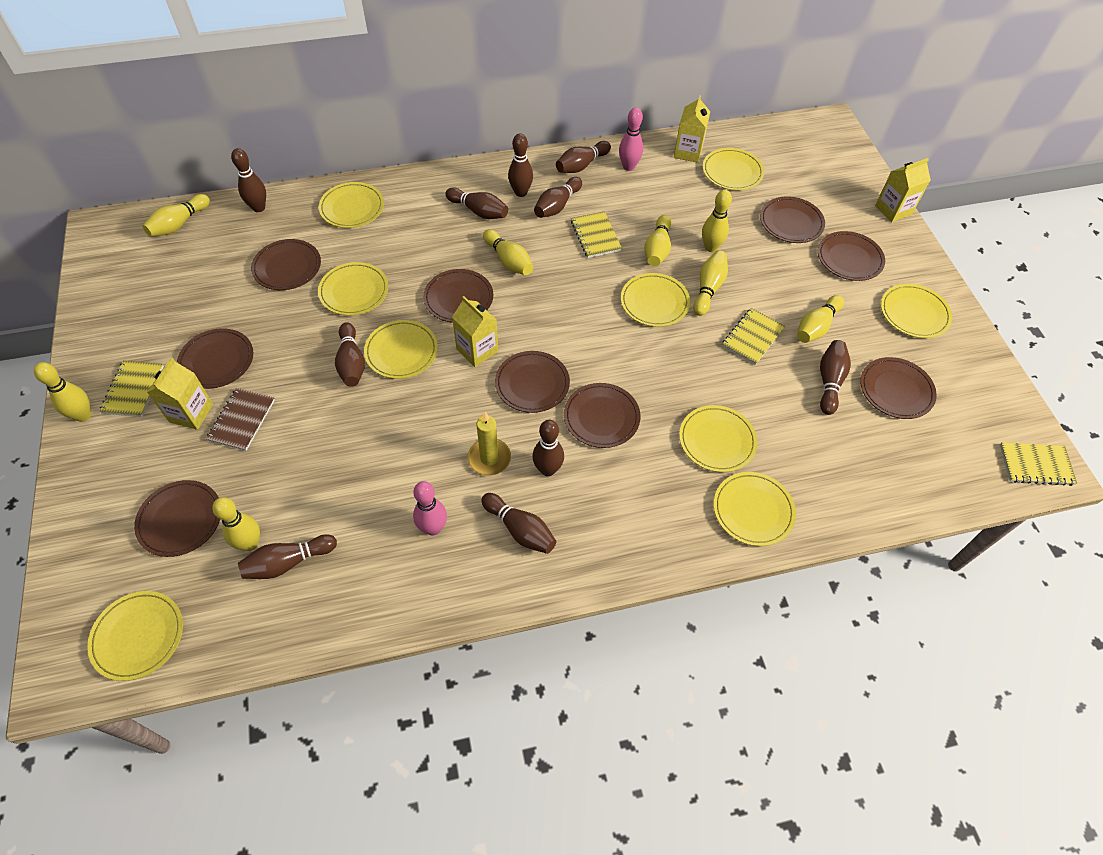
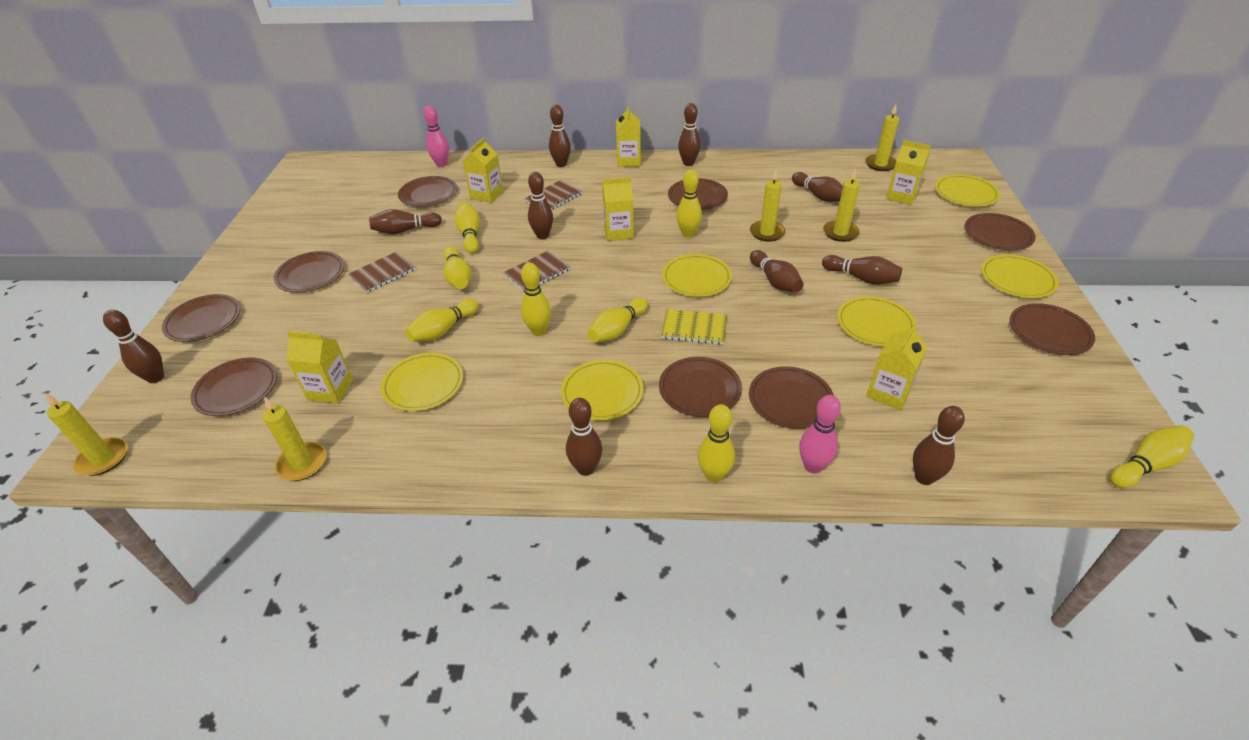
brown notebook: [206,388,275,451] = 1 -> [347,251,416,293] [503,251,570,291] [524,180,582,210] = 3
yellow candle: [468,412,511,476] = 1 -> [45,393,128,476] [263,397,327,481] [750,170,785,242] [823,169,860,242] [865,104,899,171] = 5
yellow carton: [147,357,213,430] [452,296,498,367] [674,95,710,163] [875,158,931,222] = 4 -> [286,331,353,404] [463,138,503,203] [602,177,634,241] [616,106,641,167] [866,324,927,410] [886,140,931,205] = 6
yellow notebook: [99,361,164,417] [571,211,622,258] [722,308,785,365] [1000,442,1077,486] = 4 -> [661,309,727,345] = 1
yellow plate: [87,591,183,681] [318,262,388,316] [319,182,384,228] [364,320,438,379] [621,273,690,327] [679,405,758,472] [702,148,764,190] [714,472,796,546] [881,284,952,338] = 9 -> [381,353,463,411] [561,360,644,420] [662,254,732,297] [837,296,916,346] [935,174,1000,206] [981,254,1059,298] = 6

